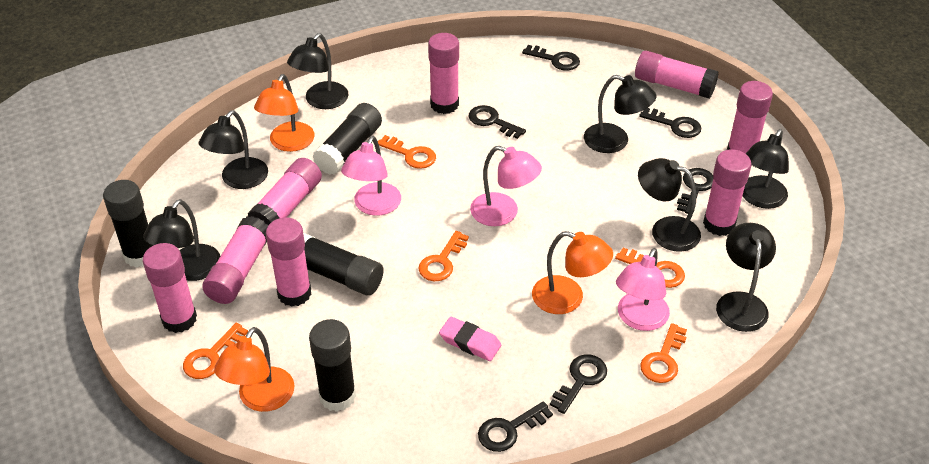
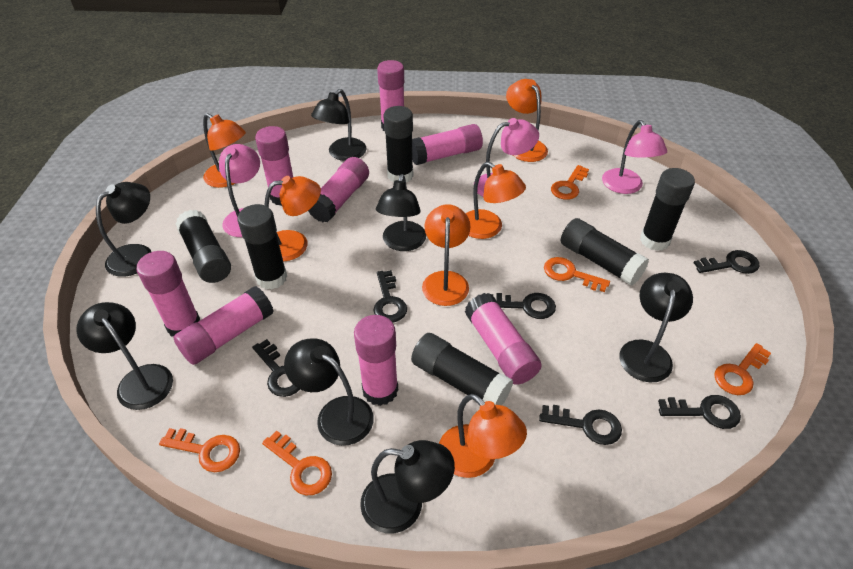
black glue stick: [103,180,153,267] [303,233,384,295] [309,319,356,412] [312,103,382,175] = 4 -> [175,209,231,283] [238,204,287,290] [383,106,413,183] [411,333,513,405] [561,218,649,285] [640,168,695,251] = 6
orange lamp: [214,327,294,412] [254,74,315,152] [532,231,613,314] = 3 -> [203,113,246,188] [264,176,321,261] [422,204,470,306] [439,394,527,478] [466,162,526,239] [506,79,548,162] = 6
pink eraser: [439,317,501,361] = 1 -> none = 0

